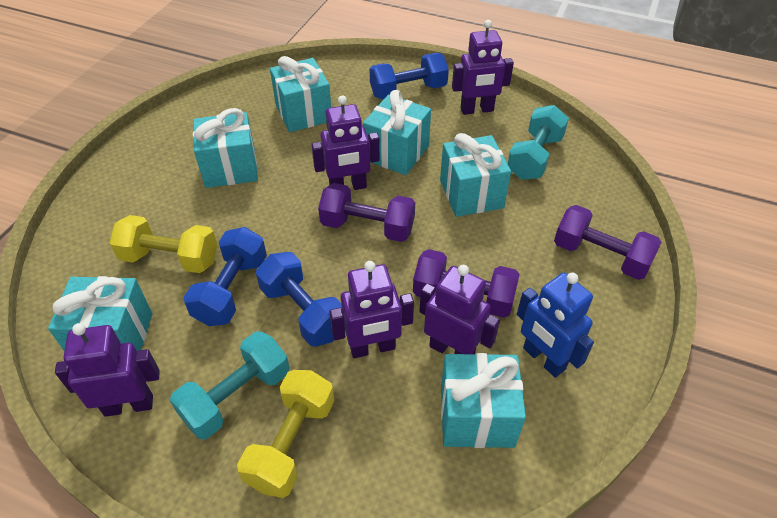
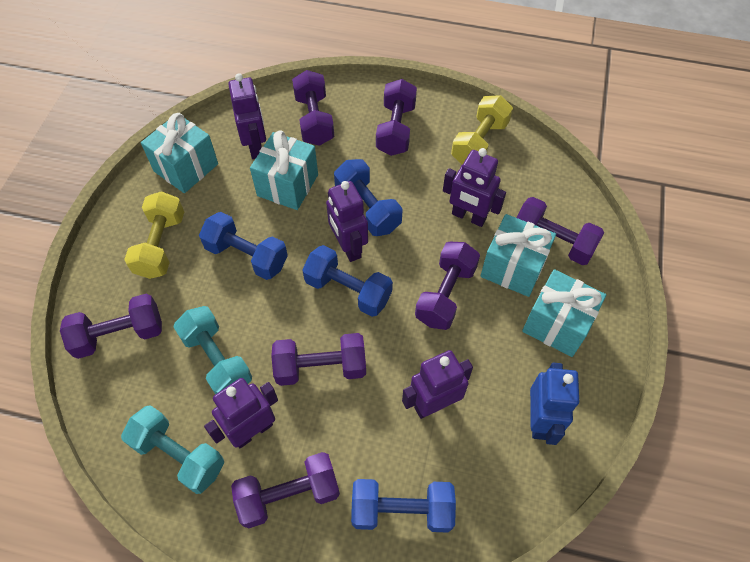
blue dumbbell: [184,227,267,326] [256,252,342,347] [370,53,449,100] = 3 -> [199,212,288,280] [302,245,393,317] [334,159,402,236] [351,479,456,533] = 4
purple dumbbell: [318,183,415,242] [413,249,520,318] [554,205,661,280] = 3 -> [60,294,162,359] [231,452,340,528] [271,333,366,386] [292,70,334,146] [376,79,417,156] [415,242,480,330] [516,197,604,265] = 7
turquoise gift: [48,276,152,351] [193,108,258,188] [270,56,331,132] [363,90,431,175] [440,133,511,217] [441,353,526,448] = 6 -> [141,113,218,193] [250,130,318,210] [480,214,556,297] [522,269,606,357] = 4

